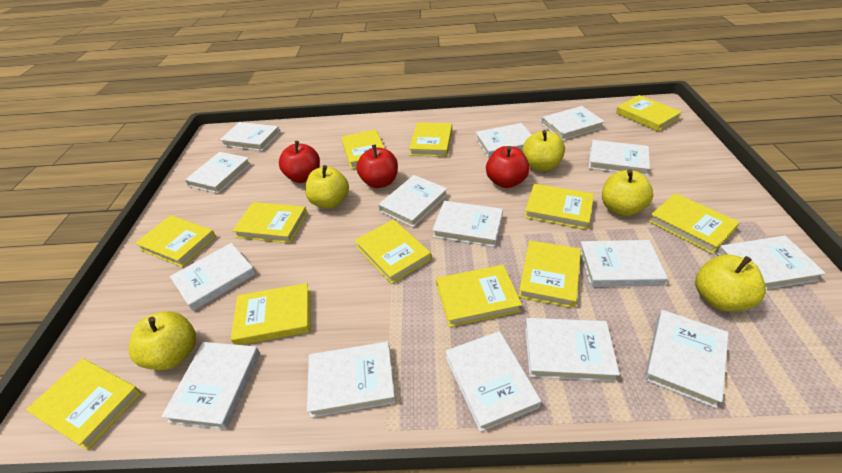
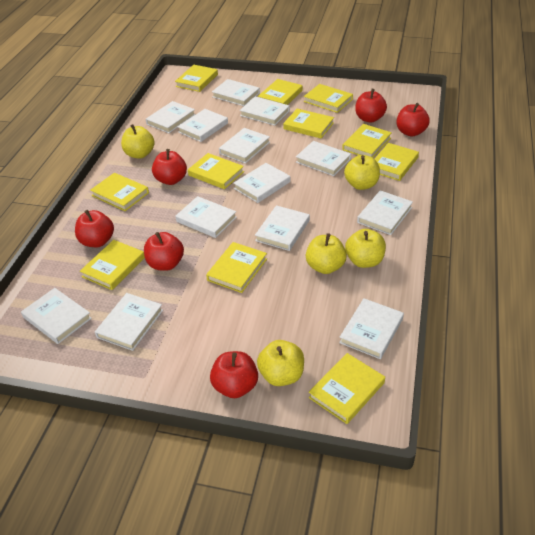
red apple: [279,141,320,183] [357,145,398,188] [486,146,530,188] = 3 -> [75,210,114,247] [144,232,184,271] [152,149,187,185] [210,351,258,398] [355,89,387,122] [396,103,429,137] = 6
white book: [161,342,260,430] [170,243,256,311] [185,152,251,194] [220,122,280,151] [307,342,396,418] [378,175,448,227] [432,201,503,247] [445,331,541,432] [476,123,531,158] [525,318,620,382] [541,106,605,141] [580,240,668,287] [589,140,650,176] [644,310,729,408] [716,236,826,290] = 15 -> [21,288,92,344] [95,293,163,351] [146,101,196,133] [176,196,237,238] [177,109,228,142] [212,79,260,106] [219,128,270,164] [233,163,290,203] [240,96,290,126] [255,205,310,251] [296,141,351,176] [339,298,404,359] [357,190,413,235] = 13
yellow book: [26,358,141,450] [135,215,216,267] [231,283,310,345] [232,202,307,243] [341,129,385,169] [355,219,431,284] [409,123,452,157] [436,265,522,327] [518,240,581,308] [524,184,594,230] [616,95,682,131] [648,193,740,254] = 12 -> [80,240,145,290] [90,173,149,211] [175,65,218,92] [188,153,244,189] [206,242,267,293] [258,79,303,105] [283,109,334,138] [304,84,353,113] [309,353,385,424] [342,124,392,158] [375,143,419,181] = 11

